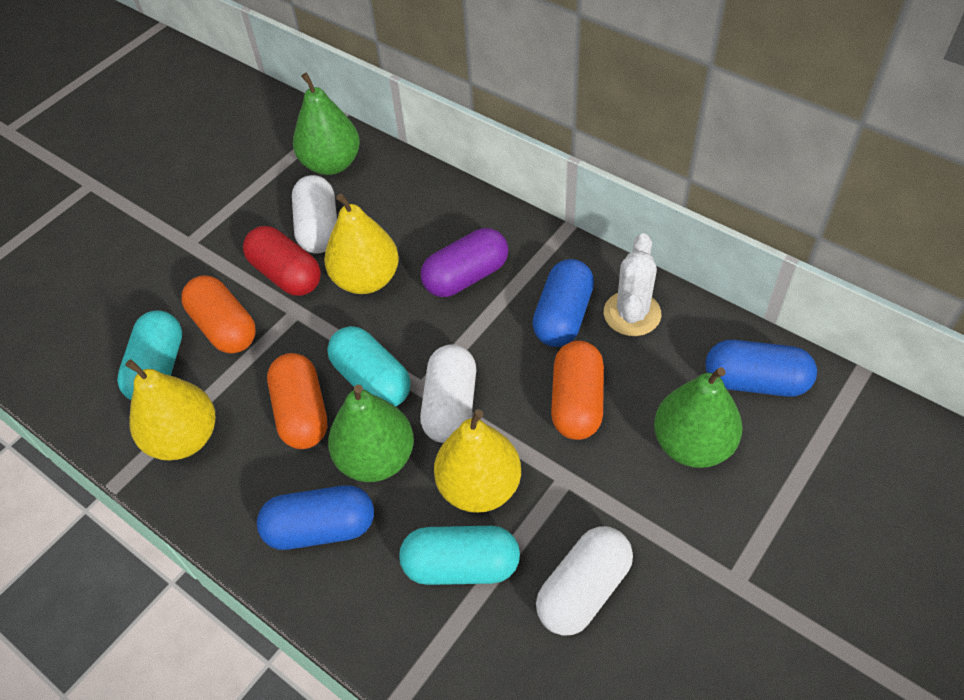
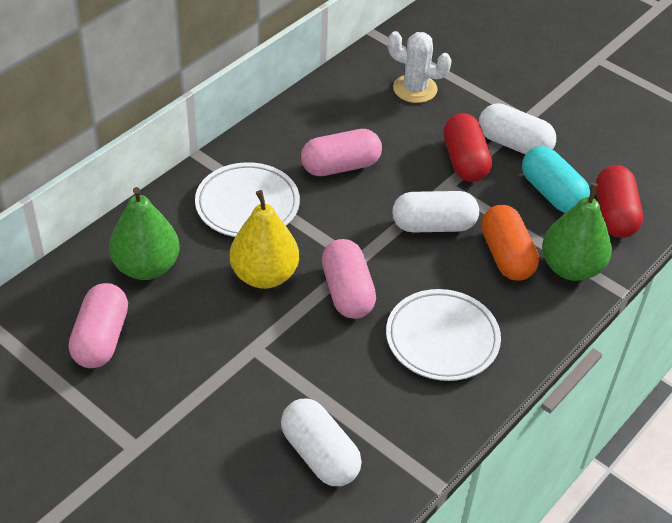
blue capsule: [257,485,374,550] [532,259,594,347] [706,340,817,397] = 3 -> none = 0
green pear: [293,73,360,175] [328,384,414,482] [654,367,743,468] = 3 -> [109,187,180,280] [542,183,612,281] = 2
orange capsule: [181,275,256,353] [267,353,328,449] [551,341,604,440] = 3 -> [481,205,539,281] = 1
pink capsule: none = 0 -> [69,283,128,368] [301,129,382,176] [322,239,376,319] = 3
purple capsule: [420,228,508,297] = 1 -> none = 0
red capsule: [243,226,321,296] = 1 -> [443,113,492,182] [596,165,643,238] = 2
turquoise capsule: [117,310,182,400] [327,326,411,407] [399,526,520,585] = 3 -> [522,146,590,213] = 1
white plate: none = 0 -> [195,162,300,237] [386,289,501,381] = 2
yellow pear: [125,359,215,460] [324,194,399,294] [434,409,521,513] = 3 -> [230,190,299,289] = 1

